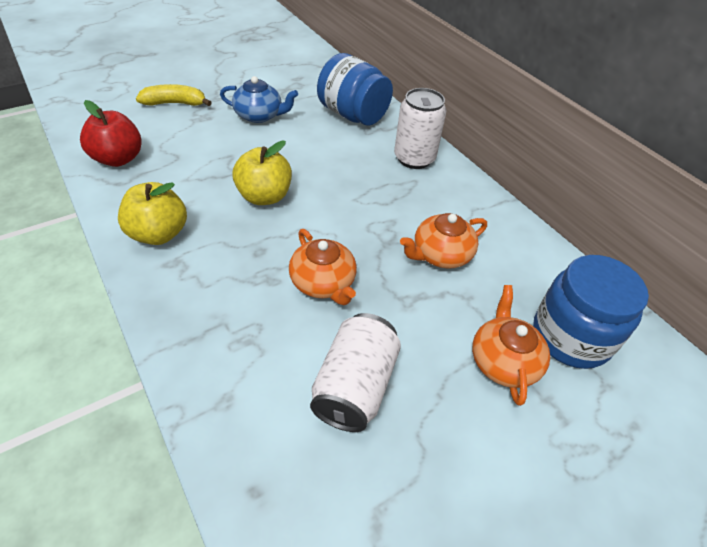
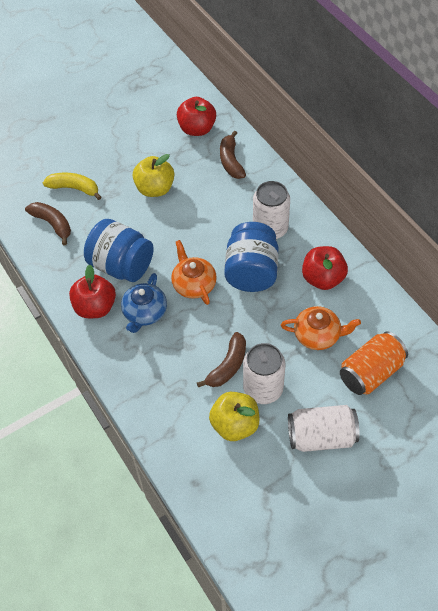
brown banana: none = 0 -> [25,202,71,245] [197,332,246,388] [220,130,246,179] = 3
orange can: none = 0 -> [340,331,408,395] = 1
orange teapot: [289,229,357,305] [400,213,487,269] [472,285,550,406] = 3 -> [171,240,217,305] [281,306,361,350] = 2
red apple: [80,100,142,167] = 1 -> [69,264,116,318] [177,97,216,136] [302,246,348,290] = 3
white can: [310,313,401,432] [394,88,447,169] = 2 -> [243,343,286,404] [253,181,290,239] [288,405,360,452] = 3

